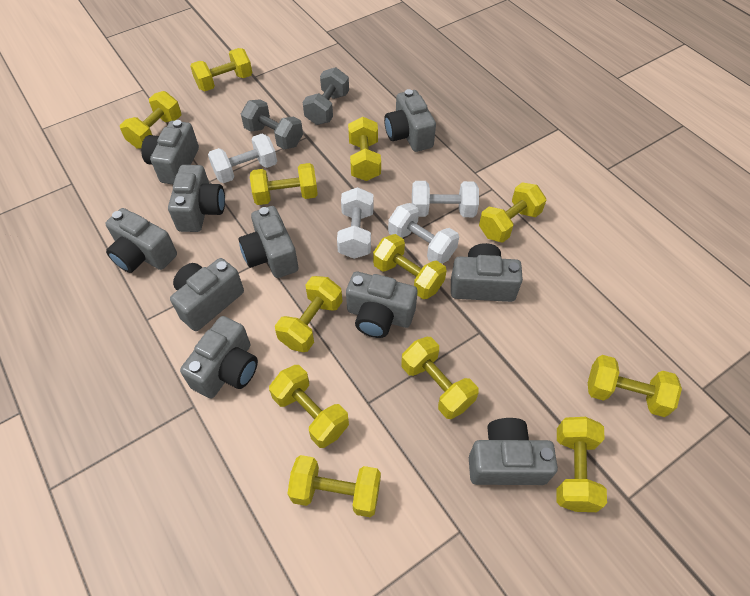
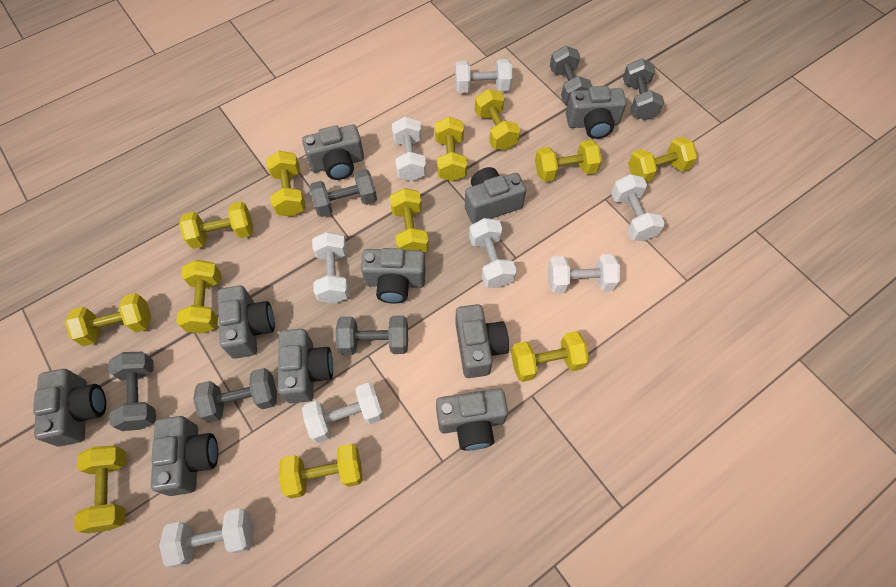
grey dumbbell: [241,99,303,149] [303,67,349,125] = 2 -> [109,352,156,431] [193,368,277,423] [309,169,377,217] [335,315,408,355] [550,46,593,104] [623,59,664,120] = 6
white dumbbell: [208,134,277,183] [337,187,374,259] [388,203,459,264] [412,181,479,217] = 4 -> [159,508,254,567] [302,382,383,443] [312,232,350,304] [392,116,426,181] [455,59,513,93] [469,218,517,288] [548,254,620,293] [611,174,665,241] = 8

